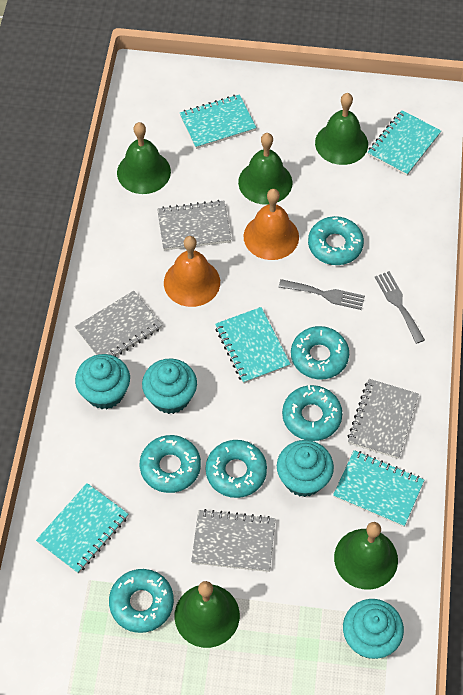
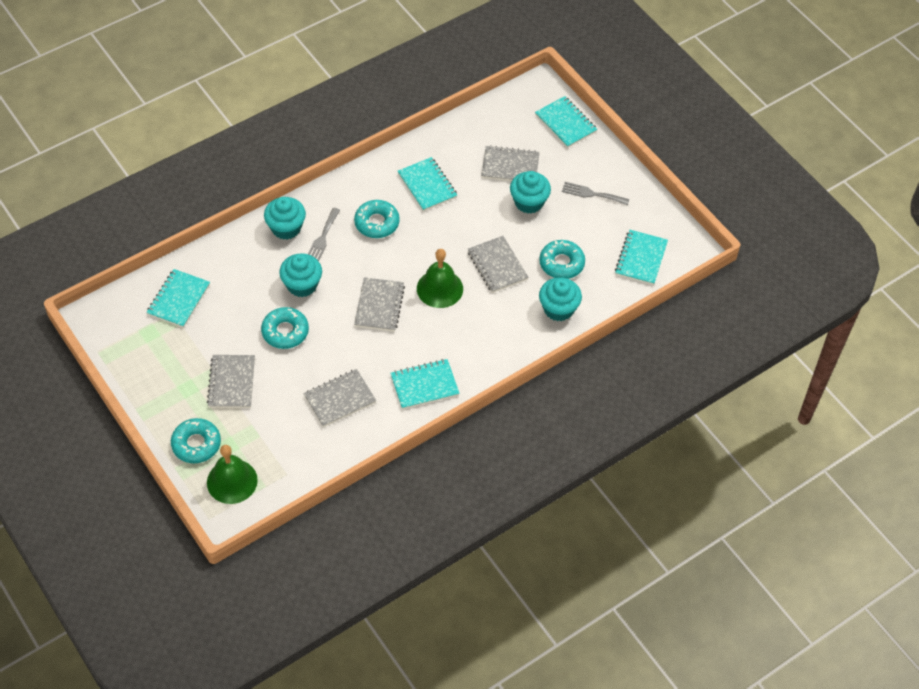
green bell: [117,122,171,194] [175,581,240,648] [238,133,293,205] [315,93,368,165] [334,522,398,590] = 5 -> [207,445,258,504] [417,249,463,308] = 2
grey notebook: [75,291,162,357] [157,200,231,250] [191,509,275,572] [348,379,419,459] = 4 -> [207,355,255,408] [303,369,377,427] [354,277,405,332] [468,236,528,293] [481,145,540,181] = 5
orange bell: [164,236,220,307] [244,189,299,260] = 2 -> none = 0
turquoise donut: [109,569,174,633] [140,435,201,493] [206,440,267,498] [282,385,343,441] [291,326,349,379] [308,216,364,265] = 6 -> [171,418,221,463] [261,307,309,349] [354,200,400,238] [539,240,585,279] = 4

